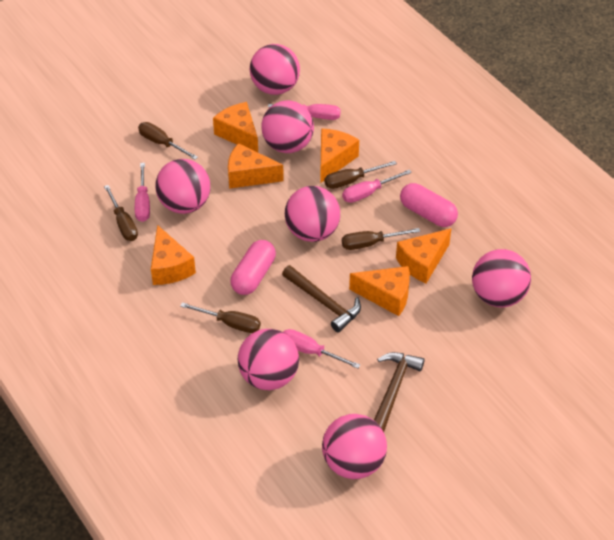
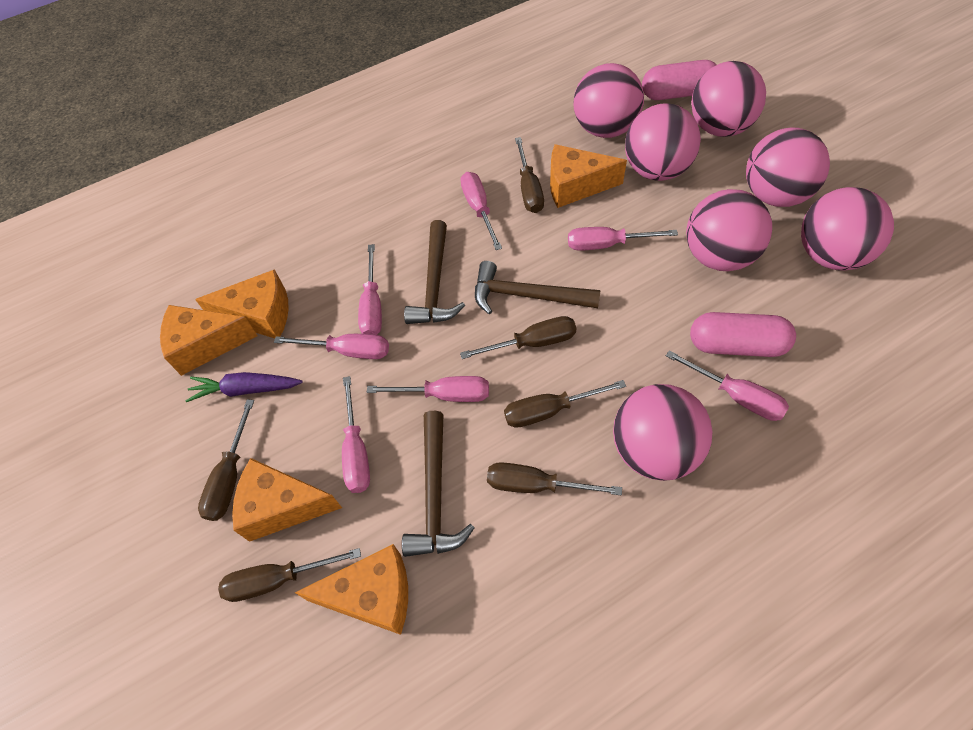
brown hammer: [282,265,361,332] [374,352,425,432] = 2 -> [402,411,474,557] [404,220,465,324] [475,261,601,314] = 3
brown screwdriver: [104,185,138,241] [138,122,198,160] [180,302,261,333] [325,161,397,189] [342,228,420,250] = 5 -> [198,399,254,521] [218,548,361,602] [460,316,576,359] [487,462,622,496] [504,380,626,428] [515,137,544,213] = 6
orange cheese: [151,225,196,285] [213,102,258,152] [228,143,284,189] [320,129,359,183] [349,266,410,316] [396,228,451,283] = 6 -> [160,305,258,376] [195,269,289,338] [232,458,342,542] [295,544,408,635] [550,144,627,208] = 5
pink screwdriver: [135,163,150,222] [268,104,341,120] [283,329,360,369] [342,170,412,203] = 4 -> [274,334,389,359] [342,376,370,493] [358,244,382,335] [367,376,489,402] [460,172,502,250] [568,227,678,251] [666,350,789,421] = 7
purple carrot: none = 0 -> [185,372,303,402] = 1

